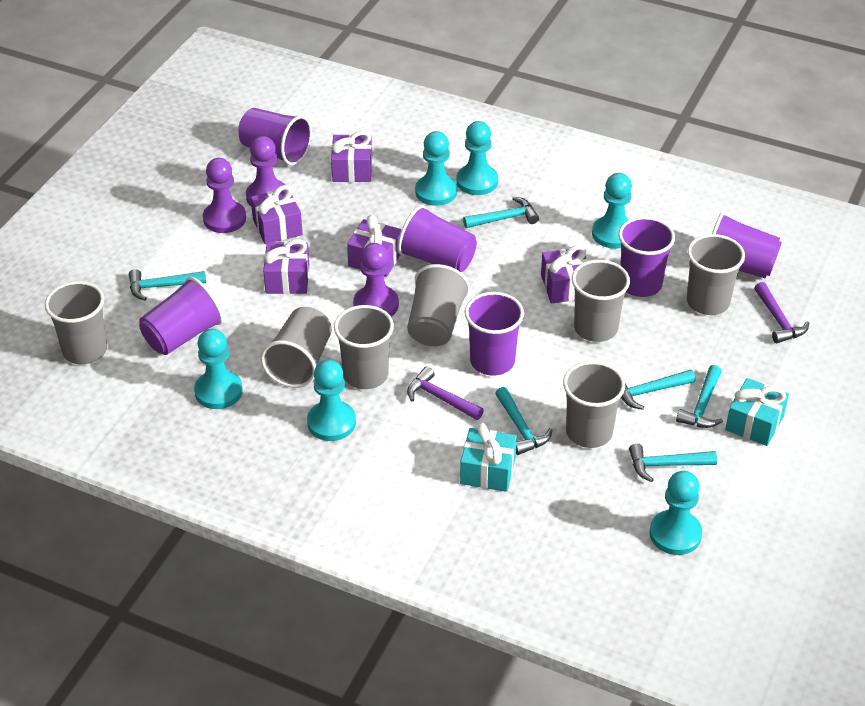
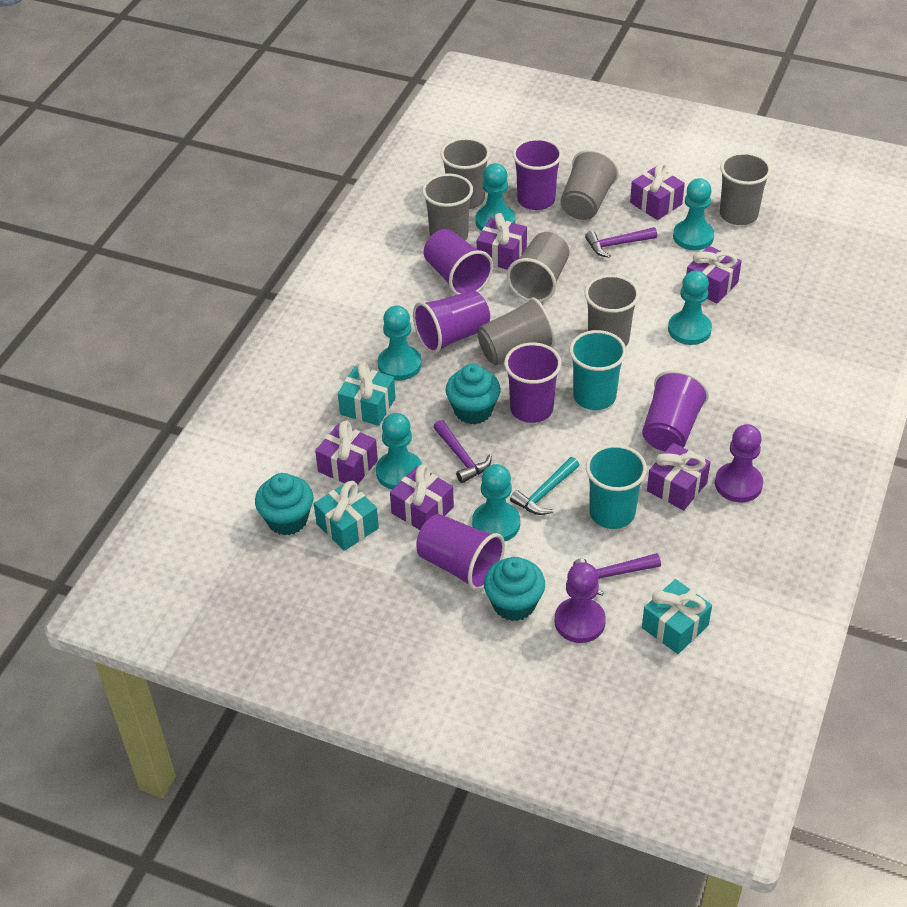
purple gift: [251,185,303,244] [263,239,309,294] [331,131,372,182] [347,215,402,277] [541,245,588,303] = 5 -> [315,421,378,485] [390,464,454,530] [477,213,527,270] [630,163,685,220] [647,443,711,510] [686,246,742,304] = 6
purple hammer: [407,367,484,420] [754,282,809,343] = 2 -> [433,420,492,483] [573,553,661,596] [585,227,657,258] = 3
purple pawn: [203,158,246,233] [246,136,285,207] [353,243,399,317] = 3 -> [554,562,606,643] [715,424,763,502] = 2
turquoise cup: none = 0 -> [569,330,626,410] [586,444,647,529] = 2
turquoise cupcake: none = 0 -> [255,473,313,535] [446,364,501,424] [484,557,545,621] = 3
turquoise gift: [460,423,517,492] [725,378,789,446] = 2 -> [314,481,379,551] [338,362,396,426] [642,579,712,654] = 3
turquoise hammer: [129,269,206,301] [463,197,539,228] [495,387,553,455] [621,370,695,410] [629,443,717,482] [676,365,723,428] = 6 -> [510,457,579,515] = 1

